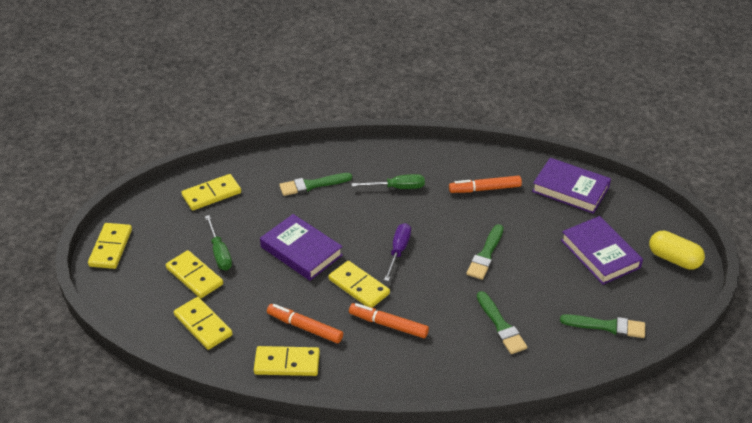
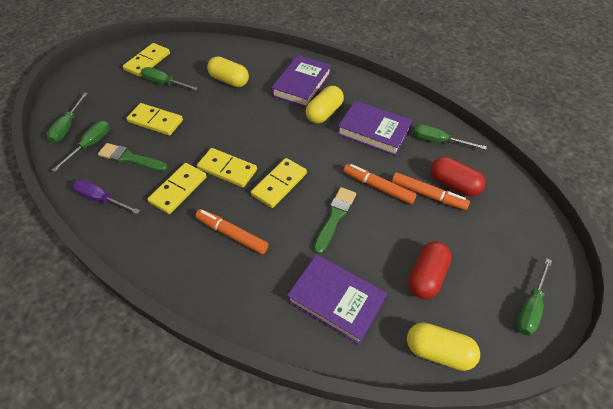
green brush: [279,173,352,196] [466,224,503,280] [477,291,527,354] [560,314,645,338] = 4 -> [98,143,168,171] [314,187,356,254] = 2
green screwdriver: [205,215,232,270] [352,174,425,189] = 2 -> [47,93,88,143] [52,121,110,172] [141,67,198,90] [413,124,487,150] [516,258,552,336] = 5
red capsule: none = 0 -> [408,241,452,299] [430,157,485,196] = 2
yellow capsule: [649,231,705,270] = 1 -> [207,56,249,87] [306,86,344,124] [407,322,480,371] = 3
yellow domino: [88,223,132,269] [166,250,223,298] [174,297,233,350] [182,174,241,211] [254,346,320,376] [329,261,390,308] = 6 -> [123,43,170,77] [127,103,183,136] [147,163,207,214] [197,148,257,188] [251,158,307,208] = 5

